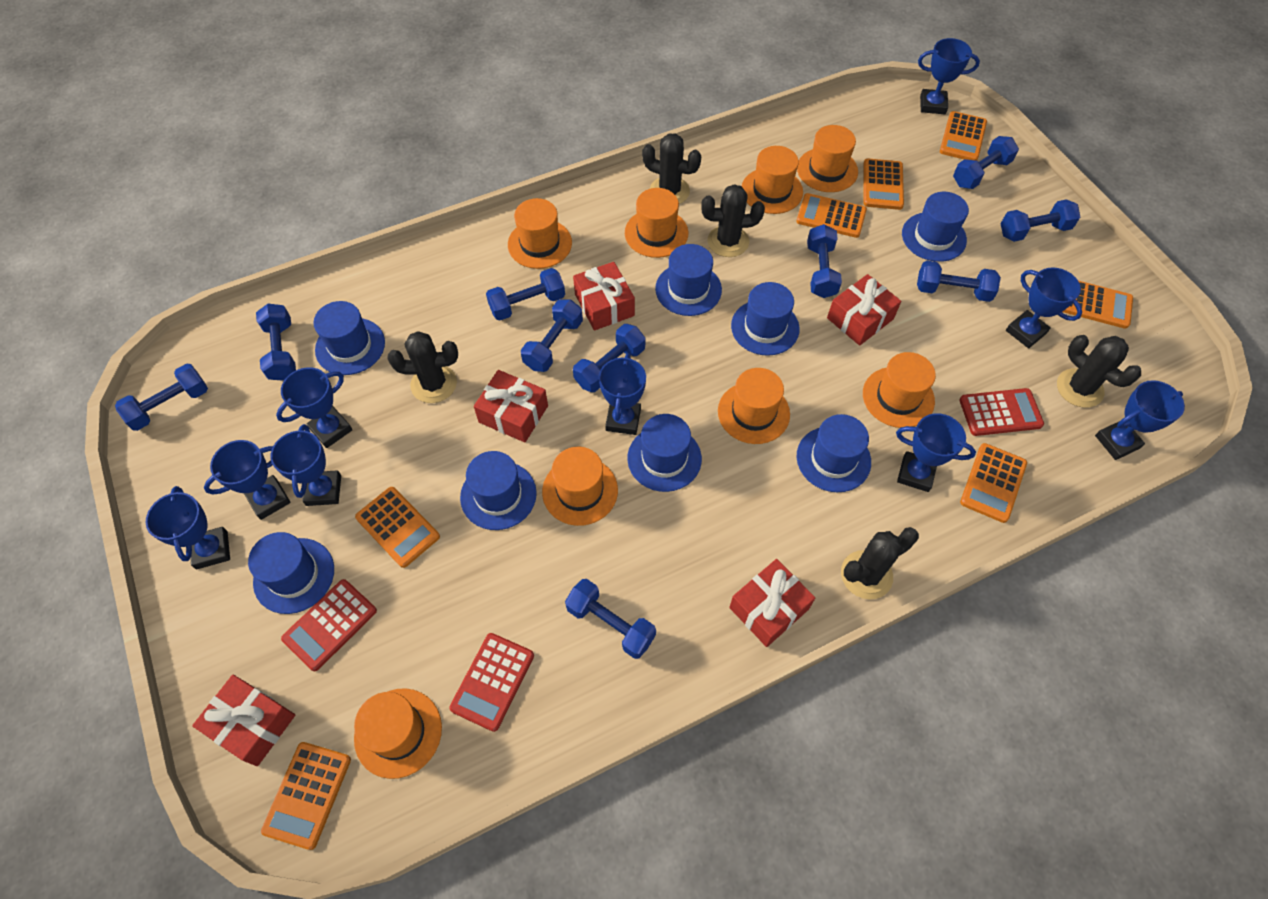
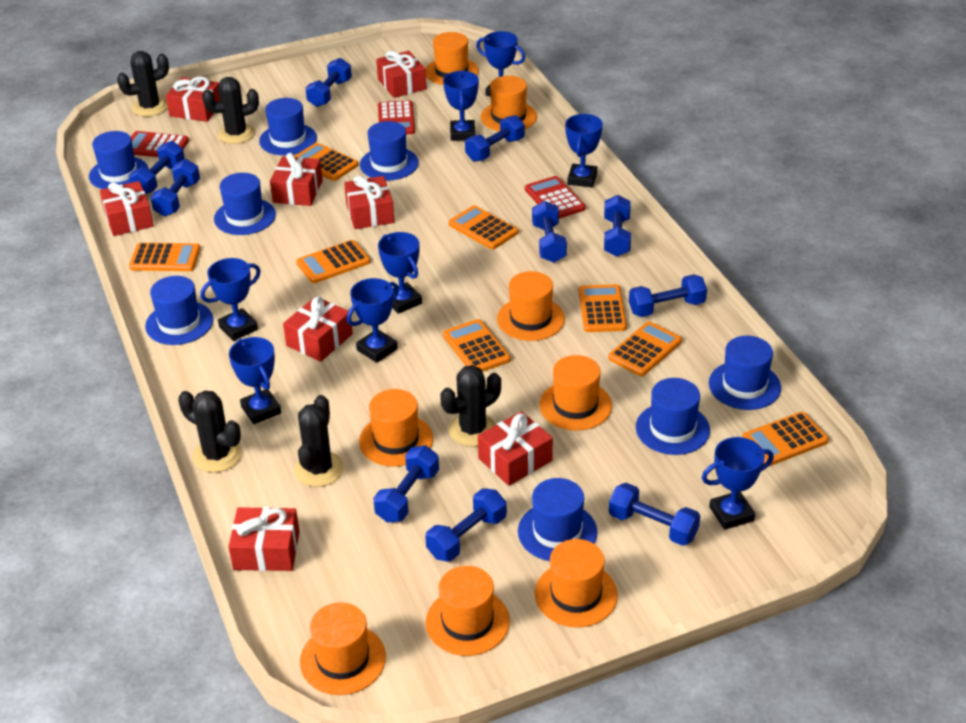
blue trophy: [146,486,230,569] [204,440,291,520] [270,424,341,506] [276,367,353,448] [599,353,646,435] [896,413,976,492] [918,38,980,114] [1006,267,1082,348] [1095,380,1185,460] = 9 -> [200,258,261,341] [229,337,281,424] [347,278,399,363] [378,232,422,314] [443,71,479,141] [476,31,525,97] [565,114,603,187] [702,437,774,530] = 8
orange calculator: [261,742,351,850] [355,487,440,568] [796,193,867,238] [863,159,904,210] [940,111,987,161] [960,443,1027,523] [1063,281,1133,329] = 7 -> [129,243,201,271] [294,143,358,181] [296,240,370,283] [443,319,511,372] [448,205,518,250] [579,284,627,332] [608,321,682,376] [742,412,829,466] = 8
red gift: [192,675,295,766] [474,370,548,442] [573,262,635,331] [729,559,815,647] [827,274,901,346] = 5 -> [100,181,154,236] [166,76,220,122] [228,507,300,571] [270,153,323,206] [283,296,353,362] [344,176,395,229] [376,51,427,98] [478,411,553,486] = 8

